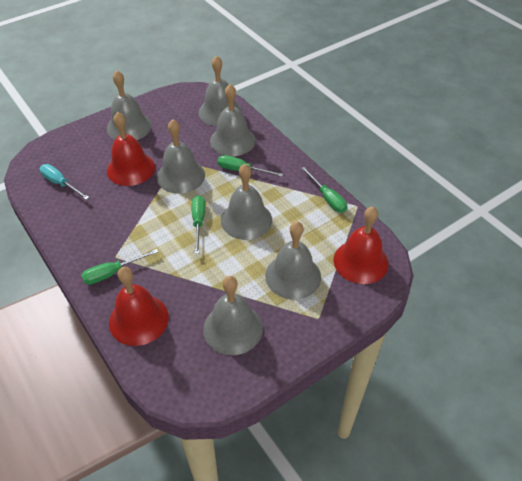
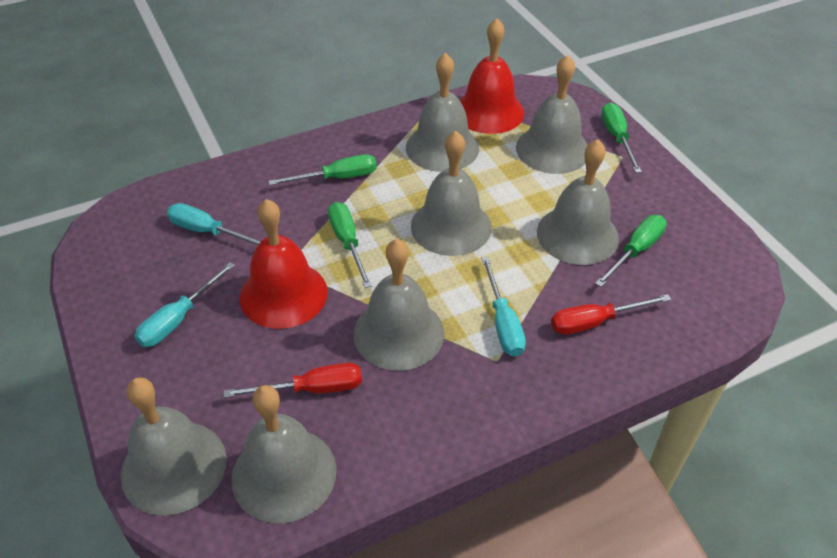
red bell: [107,112,155,186] [109,267,169,346] [333,207,389,284] = 3 -> [240,199,328,329] [460,18,524,134] = 2
red screwdriver: none = 0 -> [224,363,362,398] [551,294,671,335] = 2
turquoise screwdriver: [39,164,89,200] = 1 -> [135,262,235,347] [167,203,261,245] [481,257,526,357] = 3

